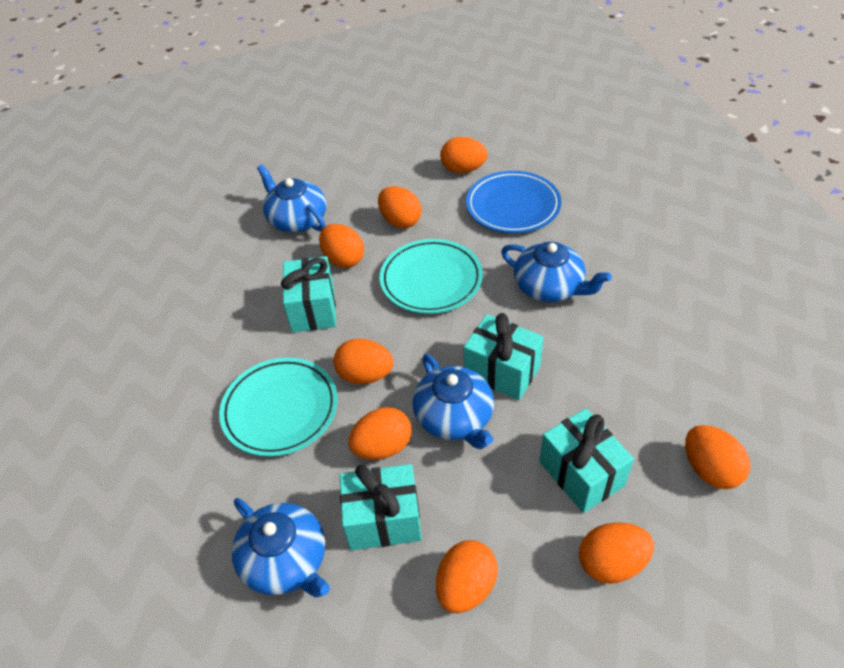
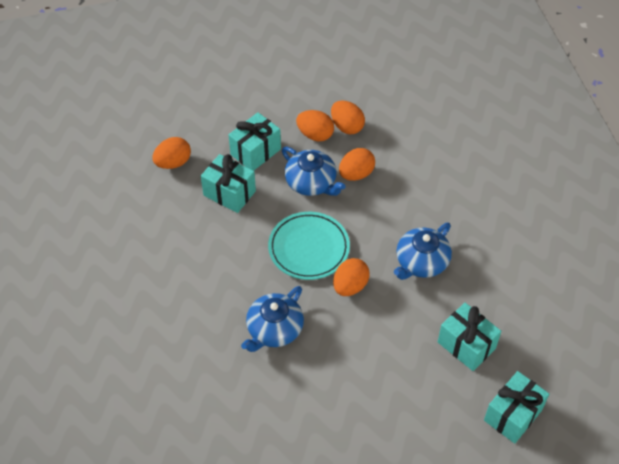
blue plate: [466,171,561,233] = 1 -> none = 0
blue teapot: [232,498,330,597] [257,165,327,232] [412,354,494,449] [501,242,612,302] = 4 -> [241,286,304,352] [282,147,346,196] [394,223,452,280] = 3
orange egg: [319,224,364,268] [333,338,394,384] [348,407,412,460] [378,186,421,228] [436,540,498,613] [440,137,488,173] [579,522,654,584] [685,425,750,489] = 8 -> [152,137,191,169] [296,110,334,142] [331,100,365,134] [333,258,370,296] [339,148,375,181] = 5
turquoise plate: [219,357,338,457] [380,239,483,314] = 2 -> [268,212,350,280] = 1

